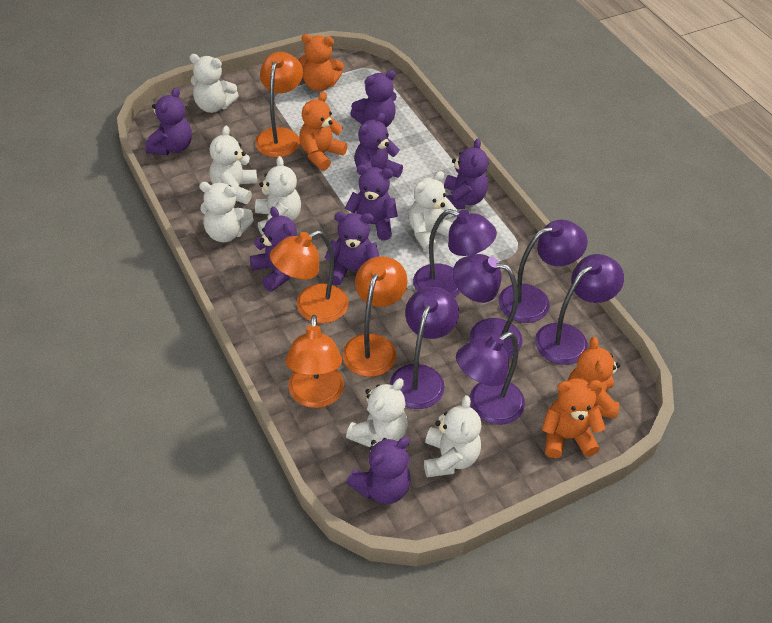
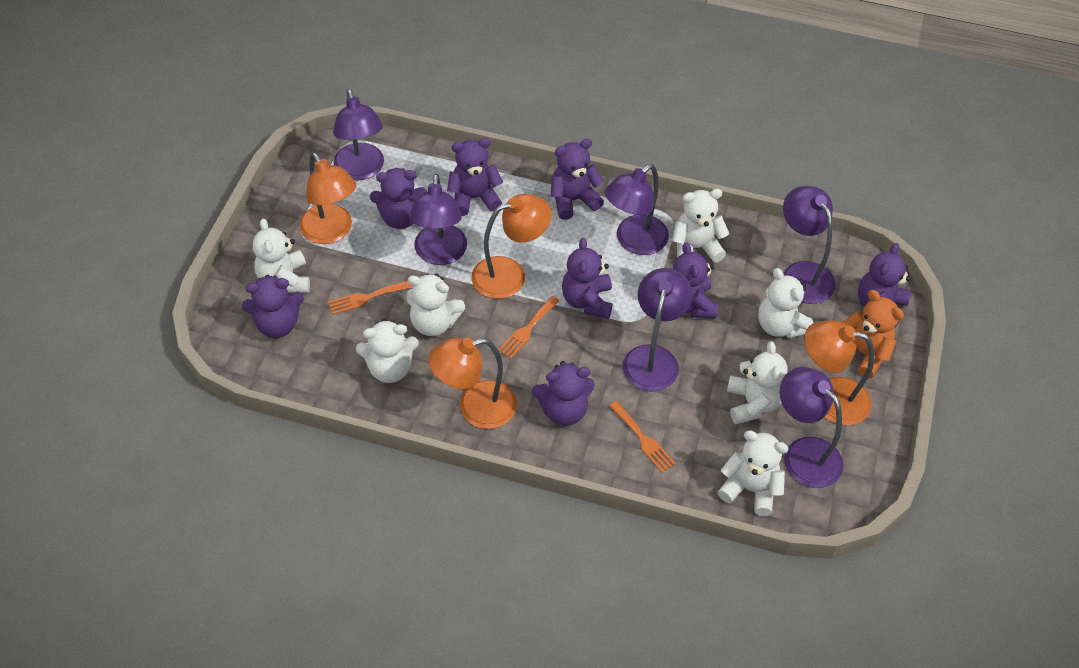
orange fork: none = 0 -> [328,281,413,315] [498,296,559,359] [609,401,676,473] = 3
orange teddy bear: [298,34,344,91] [299,92,348,171] [542,378,605,458] [568,337,620,419] = 4 -> [842,290,904,378] = 1

